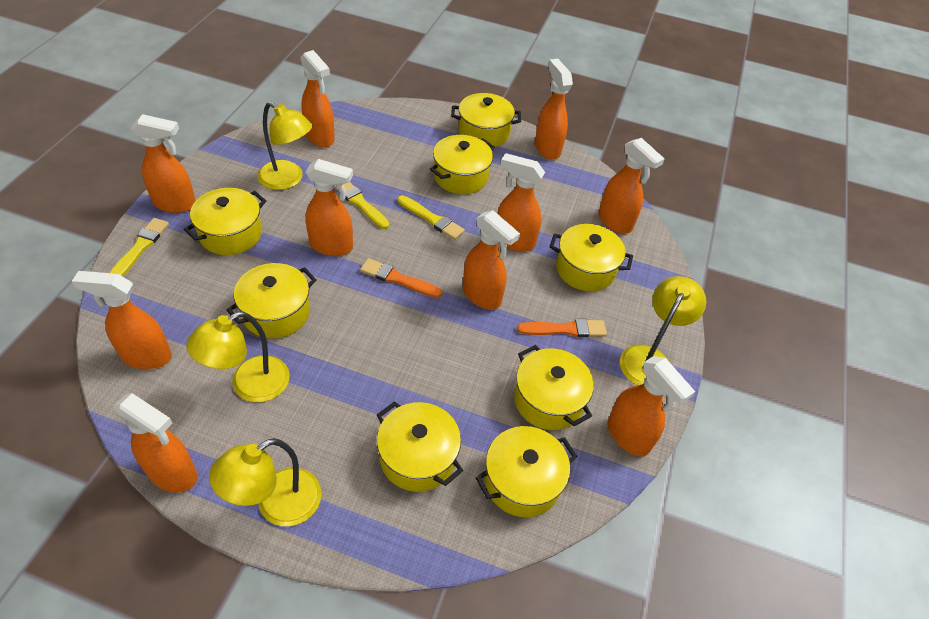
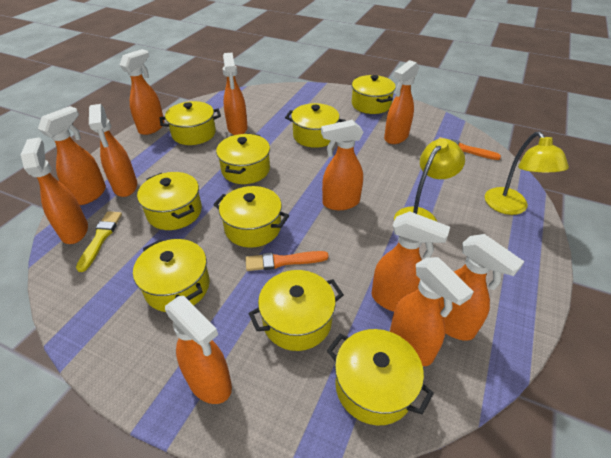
orange spray bottle: [72,271,172,369] [114,393,197,493] [131,114,196,213] [300,50,335,147] [305,159,353,256] [463,210,520,310] [497,153,545,252] [535,59,573,160] [598,138,665,234] [608,356,695,456] = 10 -> [21,138,88,244] [38,106,106,205] [89,104,137,197] [120,49,164,135] [165,296,232,404] [223,53,248,135] [321,120,363,210] [372,211,450,312] [384,60,419,144] [390,257,474,366] [440,234,525,341] = 11
yellow brush: [109,218,169,276] [334,183,389,229] [398,195,465,240] = 3 -> [76,211,122,272] = 1
yellow lamp: [186,311,290,402] [209,438,322,526] [258,102,313,190] [620,276,706,385] = 4 -> [394,139,465,221] [485,131,569,215] = 2
yellow pot: [184,188,266,255] [226,263,317,338] [377,401,463,492] [430,135,495,194] [451,93,521,147] [475,426,577,517] [514,345,594,430] [549,224,633,291] = 8 -> [133,239,210,312] [137,172,202,230] [160,101,221,145] [213,186,289,248] [216,133,270,184] [248,270,344,351] [285,103,346,148] [327,329,434,425] [352,75,396,114] = 9

